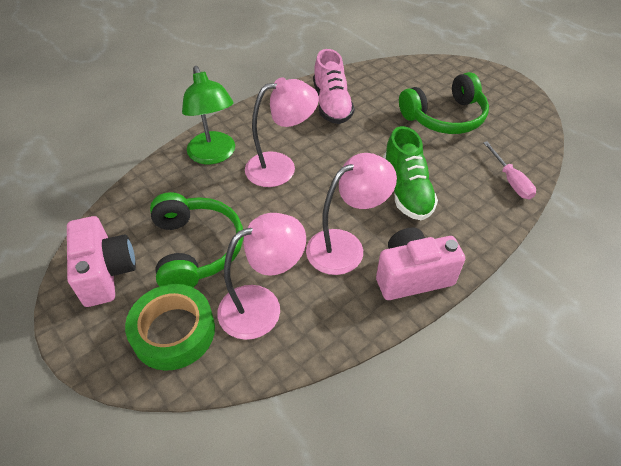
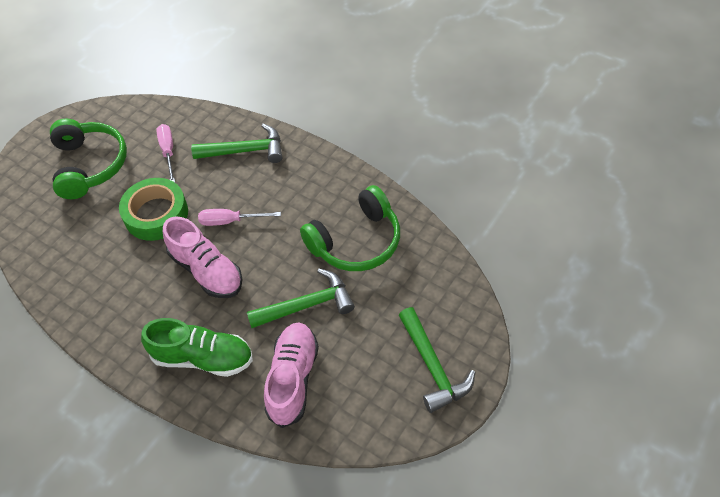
green hammer: none = 0 -> [191,124,283,163] [247,269,355,328] [399,307,475,413] = 3
green lamp: [182,66,235,164] = 1 -> none = 0
pink camera: [67,216,136,307] [376,227,465,300] = 2 -> none = 0
pink lamp: [217,213,306,340] [245,77,319,187] [306,153,397,275] = 3 -> none = 0
pink screwdriver: [483,141,536,199] = 1 -> [156,124,175,182] [198,209,281,226] = 2
pink shoe: [313,49,355,124] = 1 -> [163,216,243,298] [264,323,319,428] = 2

